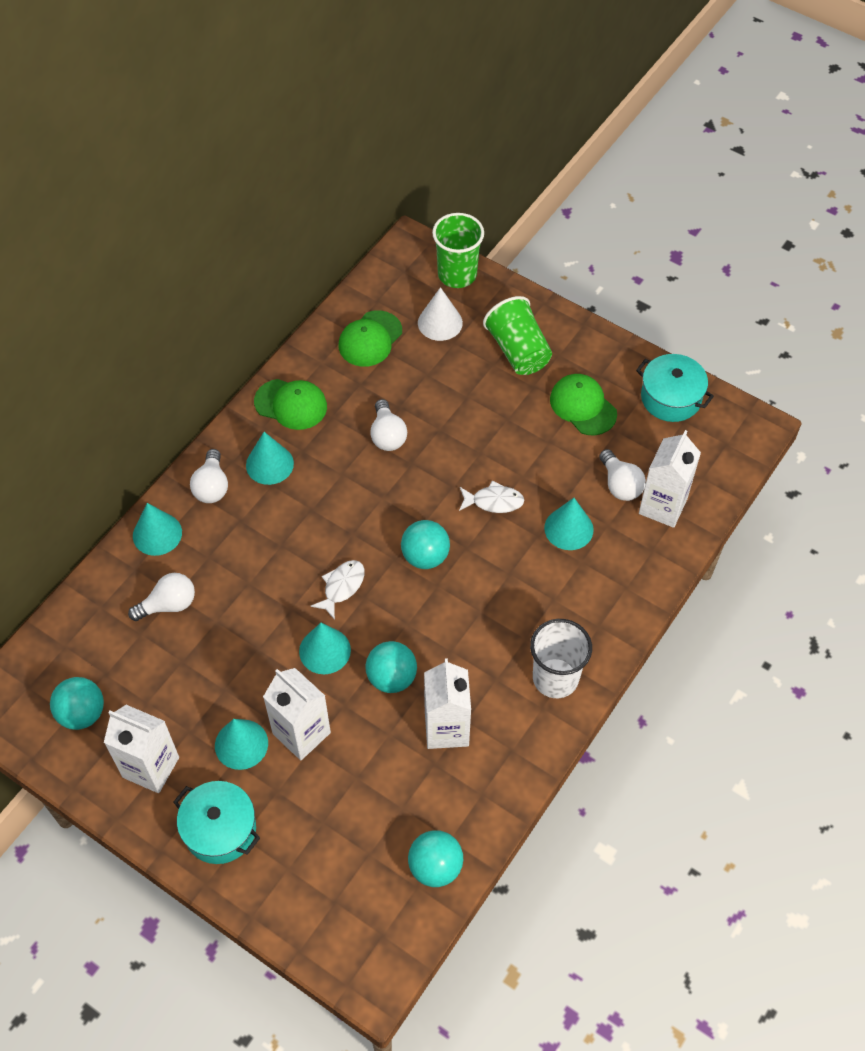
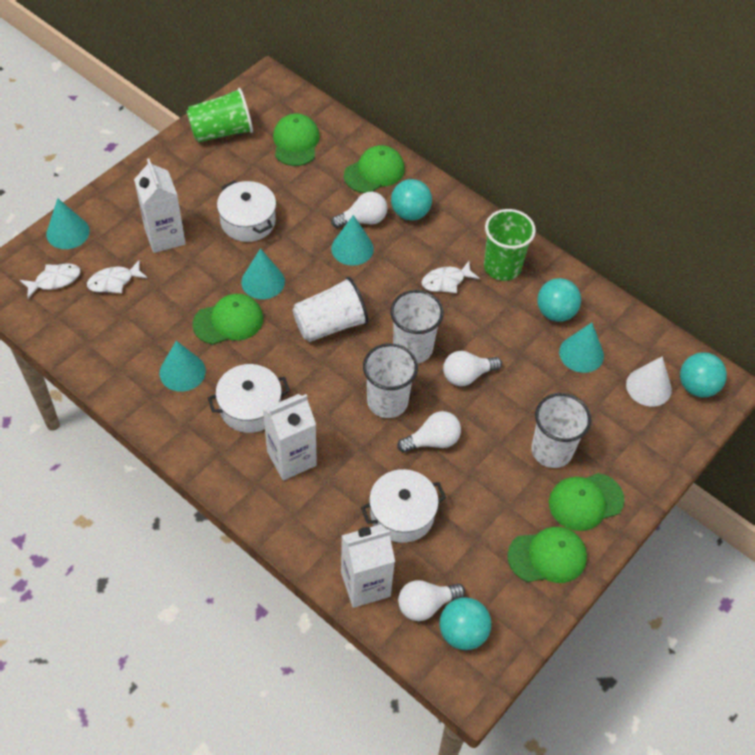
green cap: [254,379,327,430] [339,310,402,367] [550,374,617,435] = 3 -> [192,294,263,345] [273,113,320,166] [344,145,405,193] [507,527,587,583] [549,473,625,531] = 5
turquoise pot: [174,781,260,864] [636,354,714,422] = 2 -> none = 0
white carton: [104,705,179,793] [263,668,331,760] [424,658,471,749] [639,430,701,528] = 4 -> [134,158,186,253] [263,394,317,480] [341,524,395,608] = 3
white cup: [530,619,592,698] = 1 -> [293,277,369,342] [363,343,418,418] [390,290,444,363] [531,393,591,468] = 4
white fish: [311,560,365,620] [459,480,524,513] = 2 -> [20,263,81,298] [87,260,147,293] [421,261,480,293] = 3
white pot: none = 0 -> [208,364,290,433] [217,180,276,242] [361,469,446,543] = 3

